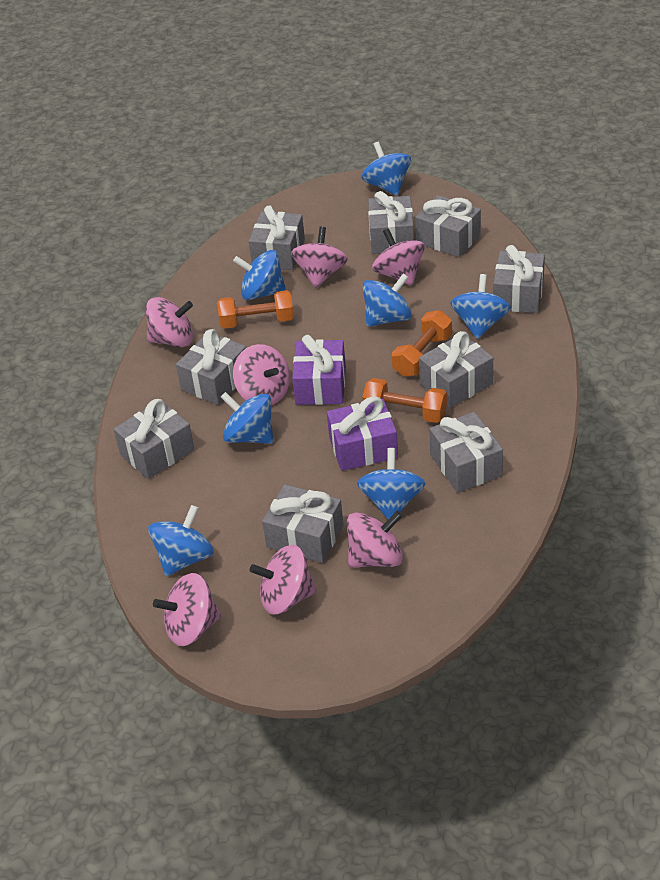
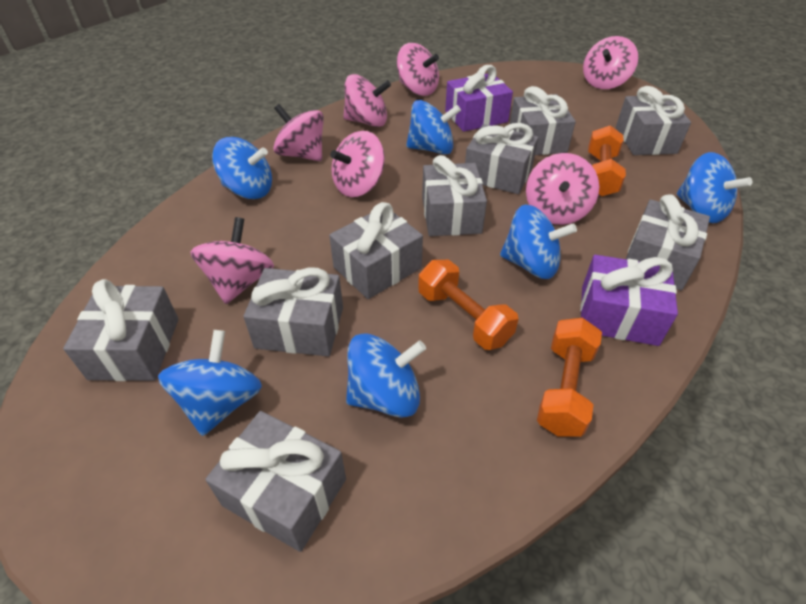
blue spinning top: [148,505,214,576] [221,392,273,444] [233,250,286,300] [357,448,426,519] [361,142,411,196] [363,273,412,327] [450,274,511,339] = 7 -> [158,330,262,436] [212,137,272,199] [346,333,426,418] [406,100,461,155] [500,205,577,279] [677,152,752,223] = 6

